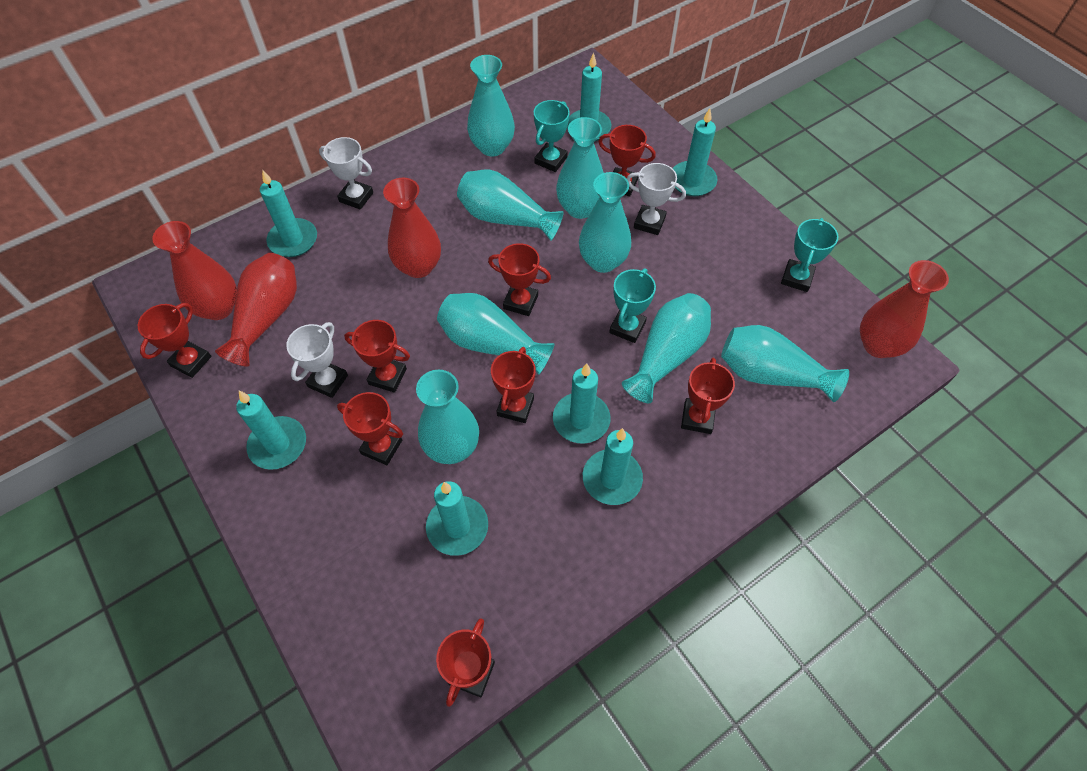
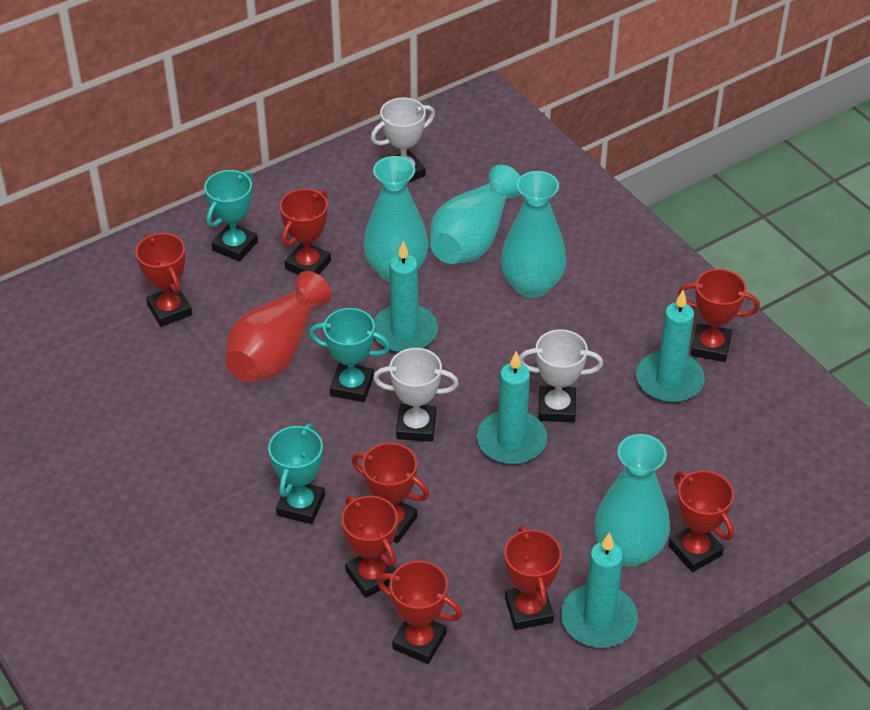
red vase: [152,221,237,320] [215,253,297,367] [383,178,441,278] [860,260,949,358] = 4 -> [225,271,332,382] = 1
turquoise candle: [236,391,306,470] [260,170,317,257] [426,481,488,556] [553,363,610,444] [567,53,611,141] [583,428,643,505] [672,108,718,196] = 7 -> [373,241,438,353] [477,351,547,465] [561,532,638,648] [636,290,705,403] = 4
turquoise vase: [416,370,479,464] [437,293,555,375] [457,169,564,241] [467,55,515,157] [556,117,604,219] [579,172,631,273] [622,293,711,403] [721,325,849,402] = 8 -> [363,156,428,282] [430,165,521,264] [501,171,567,298] [594,434,670,567] = 4

